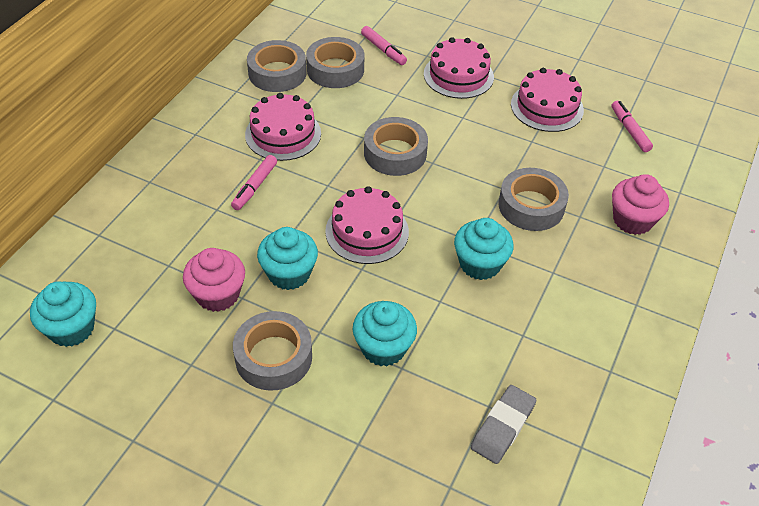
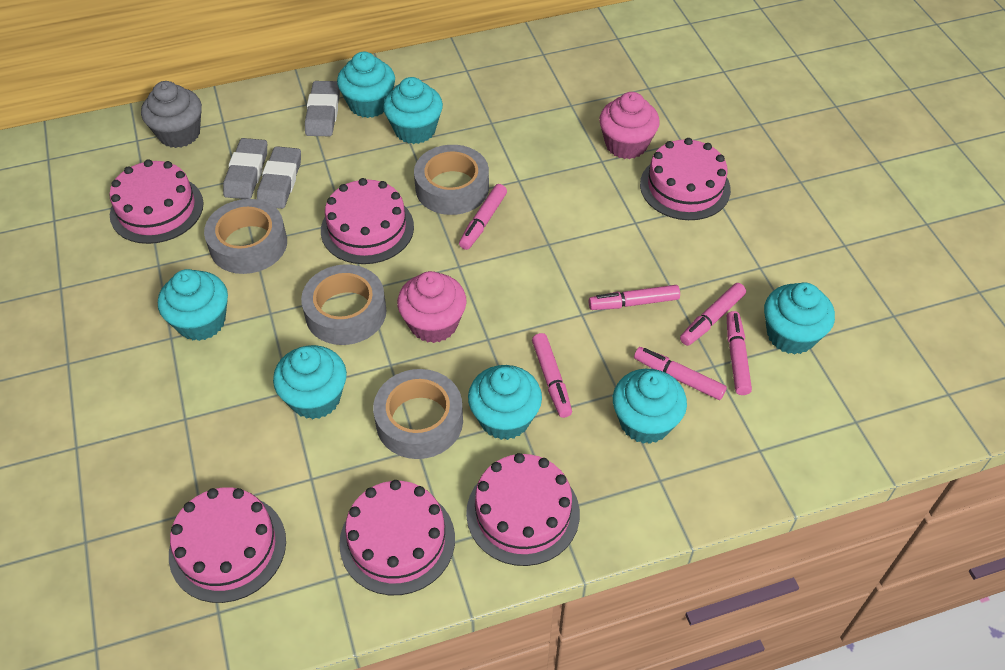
grey cupcake: none = 0 -> [141,81,202,148] = 1
grey eraser: [471,385,536,464] = 1 -> [223,138,267,199] [257,146,301,209] [305,81,340,136] = 3
grey tape: [233,311,312,391] [247,40,306,92] [306,37,364,88] [364,117,428,176] [498,168,569,231] = 5 -> [204,199,287,274] [301,264,387,345] [373,369,463,459] [414,145,489,215] = 4
pink cake: [245,93,321,161] [325,186,409,264] [424,37,494,99] [511,68,584,132] = 4 -> [109,159,204,244] [169,487,286,603] [321,178,414,264] [339,480,455,595] [466,453,580,566] [640,138,731,220] = 6
pink marker: [231,155,277,210] [361,26,407,65] [612,101,653,152] = 3 -> [459,184,507,250] [532,333,572,418] [589,285,680,310] [634,347,727,400] [680,283,746,346] [727,311,752,395] = 6
turquoise cupcake: [30,281,96,347] [257,227,318,290] [353,301,417,366] [454,218,514,280] = 4 -> [158,269,228,341] [273,345,347,419] [337,52,395,118] [383,77,443,144] [468,365,542,440] [613,369,687,444] [764,282,835,355] = 7

